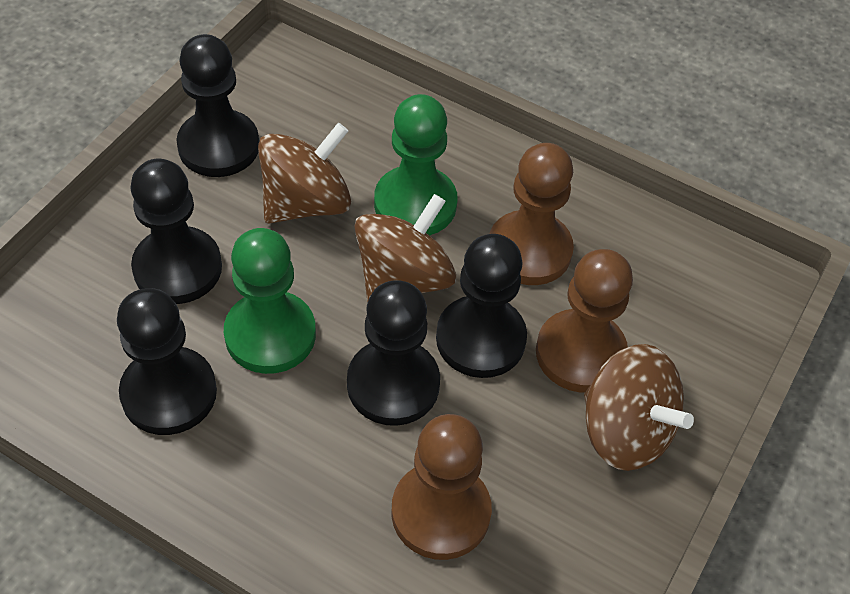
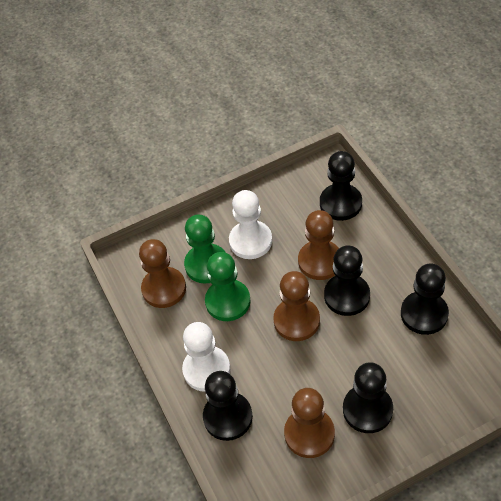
brown pawn: [391,414,492,560] [490,143,574,285] [536,249,633,392] = 3 -> [139,239,186,308] [273,271,320,341] [284,388,335,458] [298,210,339,280] = 4
brown spinning top: [258,123,351,224] [355,194,456,302] [584,344,694,471] = 3 -> none = 0
white pawn: none = 0 -> [182,322,230,392] [229,190,272,259] = 2

